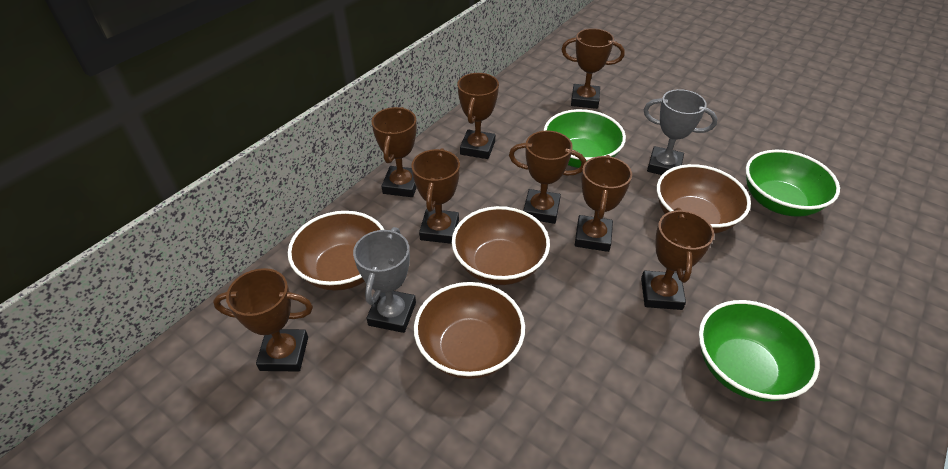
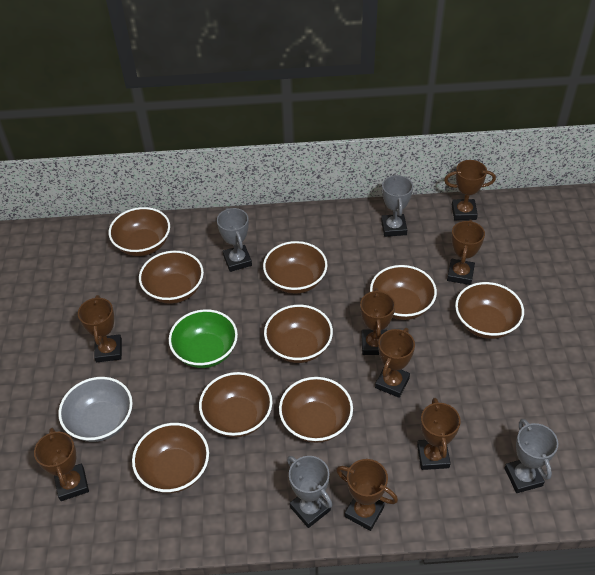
brown bowl: [288,211,384,291] [414,282,525,379] [452,206,550,285] [657,164,751,234] = 4 -> [109,207,170,256] [132,423,209,493] [139,251,204,304] [199,372,272,437] [263,241,328,294] [264,305,333,363] [279,377,353,443] [370,265,437,320] [455,282,524,339] = 9
green bowl: [544,109,626,168] [699,300,820,402] [746,150,840,217] = 3 -> [169,309,238,368] = 1
grey bowl: none = 0 -> [58,377,133,442] = 1
grey trophy: [353,227,416,333] [644,89,718,175] = 2 -> [217,207,252,272] [287,456,333,528] [381,174,413,237] [504,419,558,493] = 4

